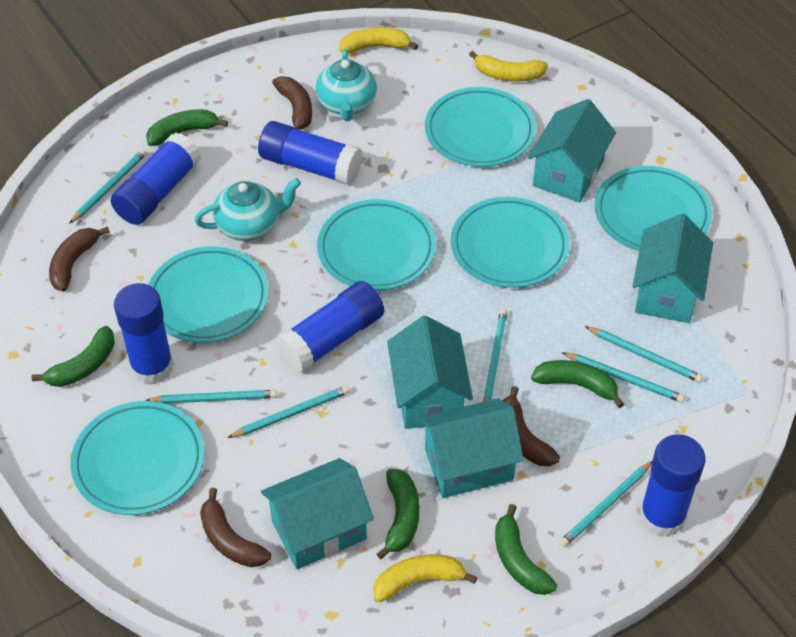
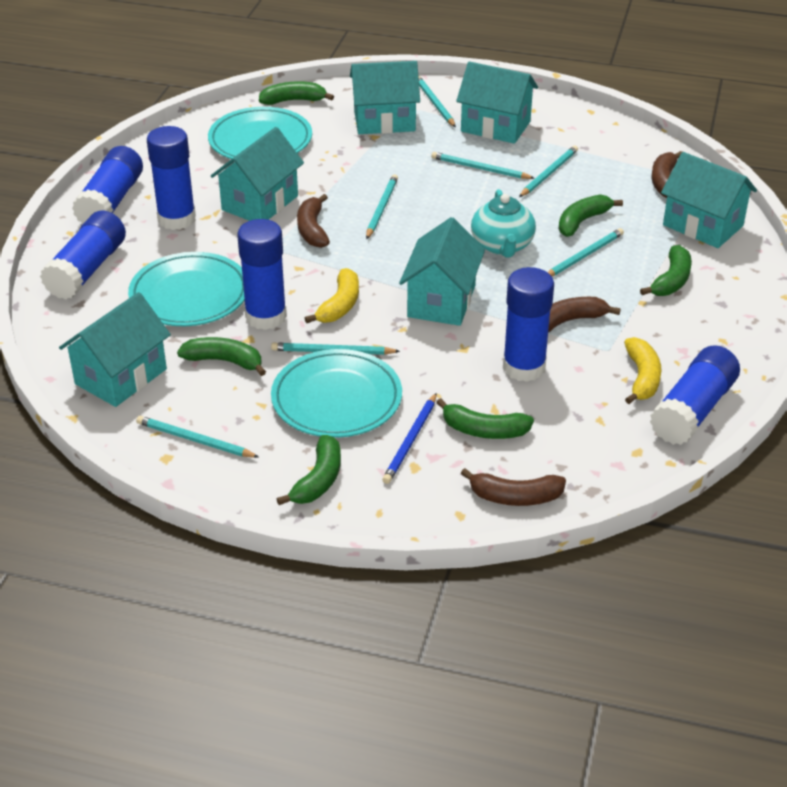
blue glue stick: [111,133,201,225] [114,283,174,384] [258,121,362,185] [276,281,384,373] [640,434,705,537] = 5 -> [40,211,126,300] [72,146,143,224] [147,126,196,230] [237,219,287,330] [503,267,554,382] [650,345,740,445] = 6
blue pencil: none = 0 -> [382,393,437,484] = 1
green banana: [32,326,115,387] [146,109,228,146] [377,469,420,559] [495,504,557,595] [531,360,624,408] = 5 -> [177,337,266,376] [259,81,334,105] [277,435,341,505] [436,398,534,439] [559,194,623,237] [640,245,692,296] = 6
turquoise house: [261,458,374,569] [387,316,473,429] [419,398,524,498] [528,99,616,203] [632,214,713,323] = 5 -> [59,292,171,407] [211,127,304,221] [350,61,420,134] [399,217,485,326] [456,61,538,144] [661,152,757,248] = 6
turquoise plate: [71,401,205,515] [148,246,269,343] [317,199,436,291] [425,87,536,167] [451,197,569,288] [595,166,712,251] = 6 -> [128,252,245,326] [208,107,312,159] [271,349,402,438] = 3
turquoise teapot: [195,178,301,241] [316,49,377,121] = 2 -> [471,189,536,258] = 1
yellow banana: [339,27,418,53] [373,554,477,603] [469,51,548,82] = 3 -> [305,268,359,323] [624,337,661,404] = 2

